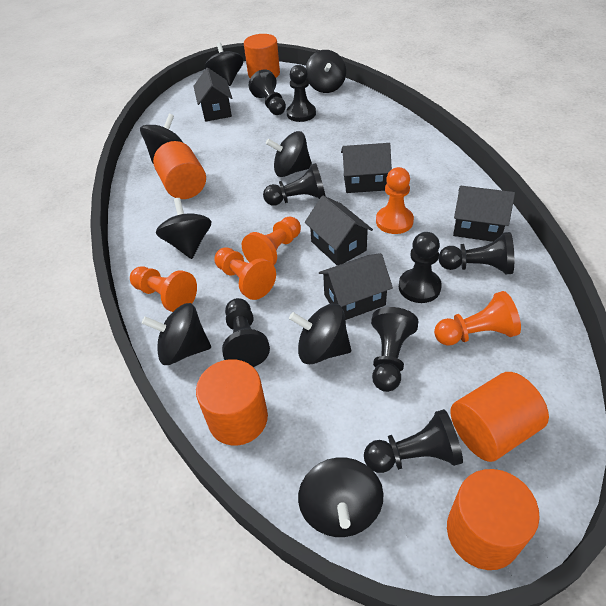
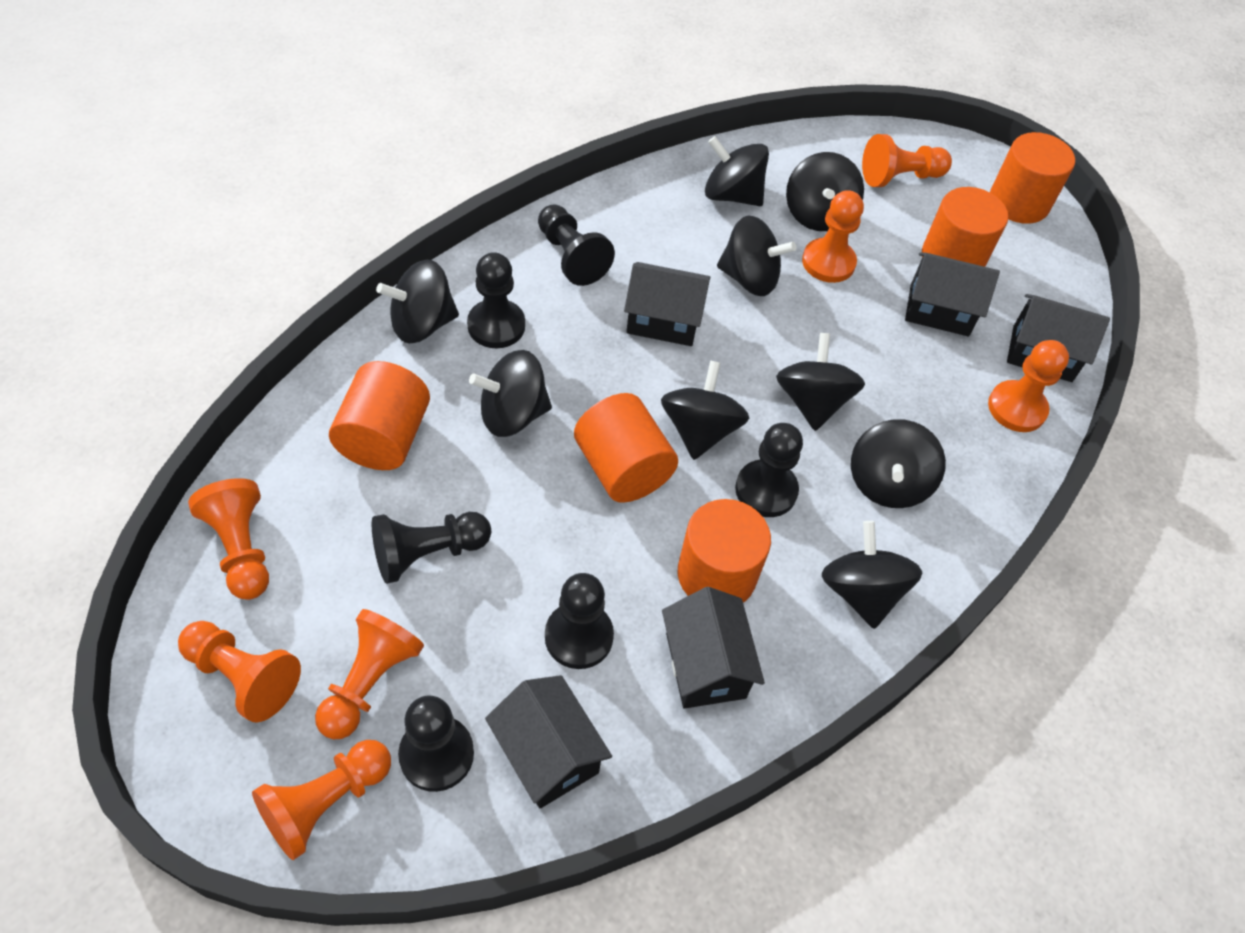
black pawn: [222,298,270,367] [249,69,286,115] [263,163,326,205] [287,65,316,122] [364,409,463,473] [371,307,418,392] [399,232,442,303] [438,232,514,275] = 8 -> [372,512,491,584] [398,696,474,792] [467,252,525,348] [538,204,615,286] [545,573,614,669] [735,423,803,517] = 6
black spinning top: [140,113,183,163] [142,303,211,365] [156,198,212,259] [205,43,244,86] [266,131,312,177] [289,304,351,364] [298,457,383,537] [306,50,346,93] = 8 -> [376,260,459,343] [469,350,552,437] [661,360,749,460] [705,136,769,206] [717,215,796,296] [776,333,865,431] [786,152,864,231] [822,521,923,629] [851,419,946,508] = 9
orange pawn: [130,266,197,312] [214,247,276,300] [242,217,301,265] [376,167,414,234] [434,291,521,345] = 5 -> [178,621,301,722] [188,478,269,600] [252,740,391,860] [315,609,424,740] [802,190,864,283] [862,134,952,187] [988,340,1069,432] = 7

